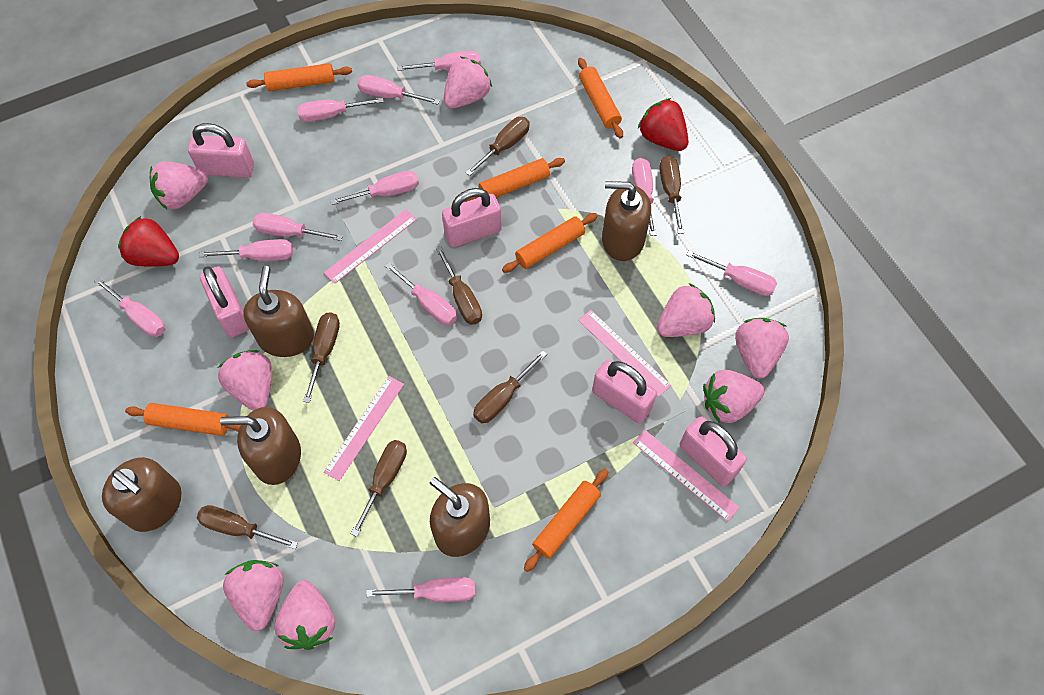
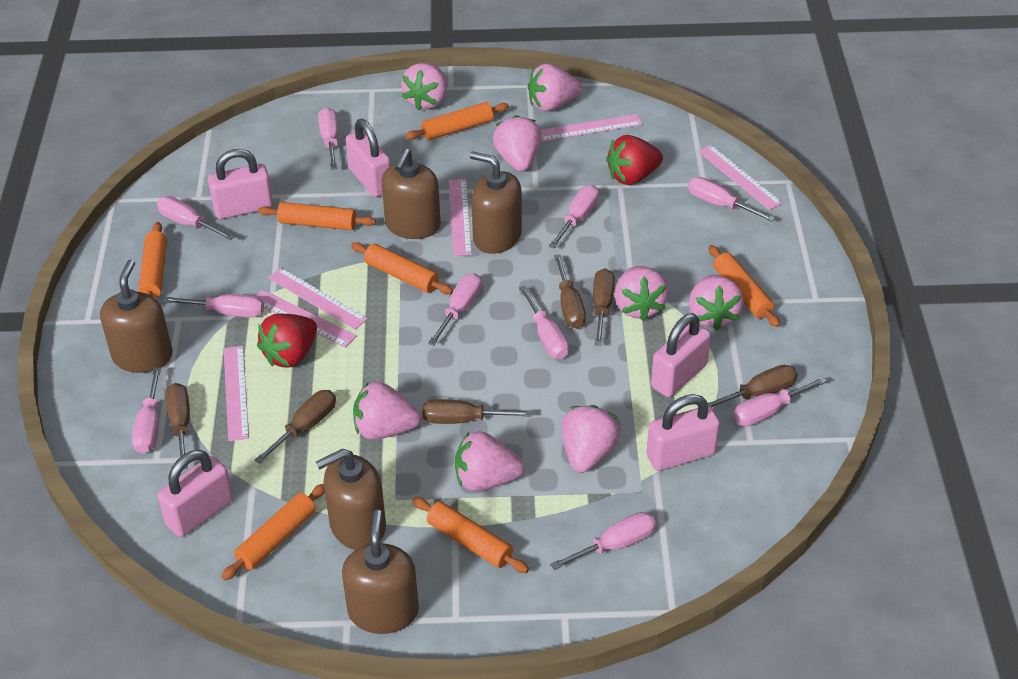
brown screwdriver: [197,505,298,549] [303,312,340,403] [351,440,407,537] [436,246,482,325] [465,117,530,176] [473,350,547,423] [659,156,684,234] = 7 -> [165,383,190,469] [255,390,336,464] [423,399,532,424] [554,254,586,329] [593,268,615,346] [708,365,798,408] = 6
orange rolling pin: [125,403,241,436] [246,63,352,91] [464,158,565,202] [502,213,598,273] [524,469,609,572] [578,58,623,139] = 6 -> [138,222,167,299] [222,484,325,580] [258,202,376,230] [351,242,453,294] [405,102,509,140] [412,497,529,573] [708,245,780,327] = 7
pink ruler: [324,209,417,284] [324,376,404,481] [578,310,671,397] [633,430,740,521] = 4 -> [224,346,249,441] [256,290,357,348] [268,268,368,330] [449,179,472,256] [540,114,643,141] [698,145,783,210] = 6
pink screwdriver: [94,277,165,337] [199,239,293,261] [253,213,343,241] [297,97,384,122] [330,171,419,205] [357,75,440,105] [366,577,475,602] [385,263,457,325] [397,51,481,71] [632,158,656,236] [687,251,777,296] = 11 -> [132,367,161,454] [157,196,235,240] [163,294,264,318] [318,107,338,170] [428,273,482,345] [519,286,569,359] [549,185,599,249] [550,512,656,570] [688,177,775,222] [733,377,827,426] = 10

